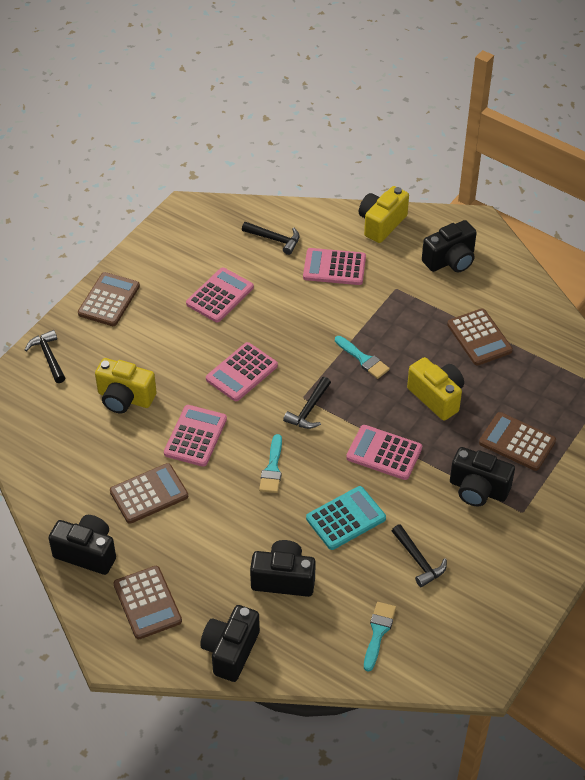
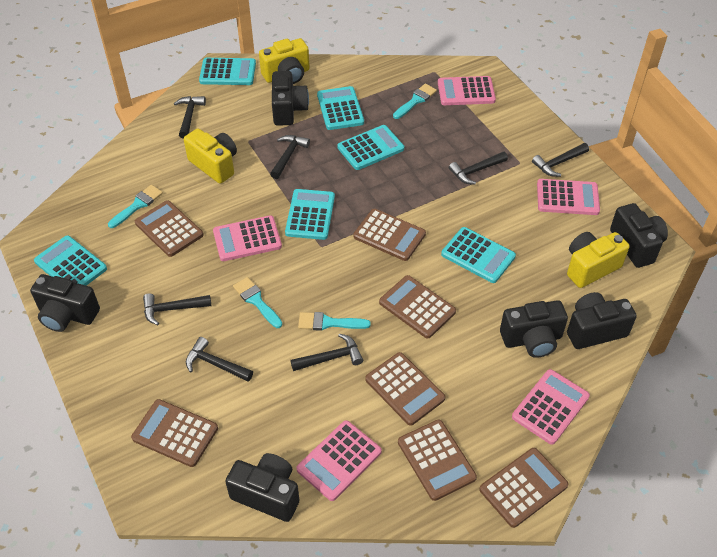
black camera: [48,515,116,575] [200,605,260,682] [250,540,316,597] [422,220,477,272] [450,447,515,507] = 5 -> [30,274,100,332] [225,453,299,522] [272,71,309,126] [500,300,568,358] [567,292,637,349] [610,203,668,268] = 6
black hammer: [25,330,65,383] [242,222,300,255] [283,377,331,429] [392,524,447,587] = 4 -> [143,293,211,325] [174,96,206,139] [186,337,253,382] [270,135,310,179] [290,333,363,371] [449,151,508,185] [532,143,589,177] = 7
brown calculator: [78,272,140,326] [110,463,188,524] [113,566,182,639] [447,309,513,366] [479,412,556,471] = 5 -> [131,399,218,467] [135,200,204,257] [353,209,426,261] [365,352,445,426] [379,275,456,339] [398,420,477,501] [479,448,568,528] = 7
turquoise brush: [259,434,282,493] [335,336,390,379] [364,602,396,672] = 3 -> [108,185,163,228] [233,277,282,328] [298,312,371,331] [393,84,437,119] = 4
turquoise calculator: [306,486,386,550] = 1 -> [34,235,107,286] [199,58,256,85] [285,189,335,240] [317,86,364,130] [337,125,404,170] [441,227,516,283] = 6

